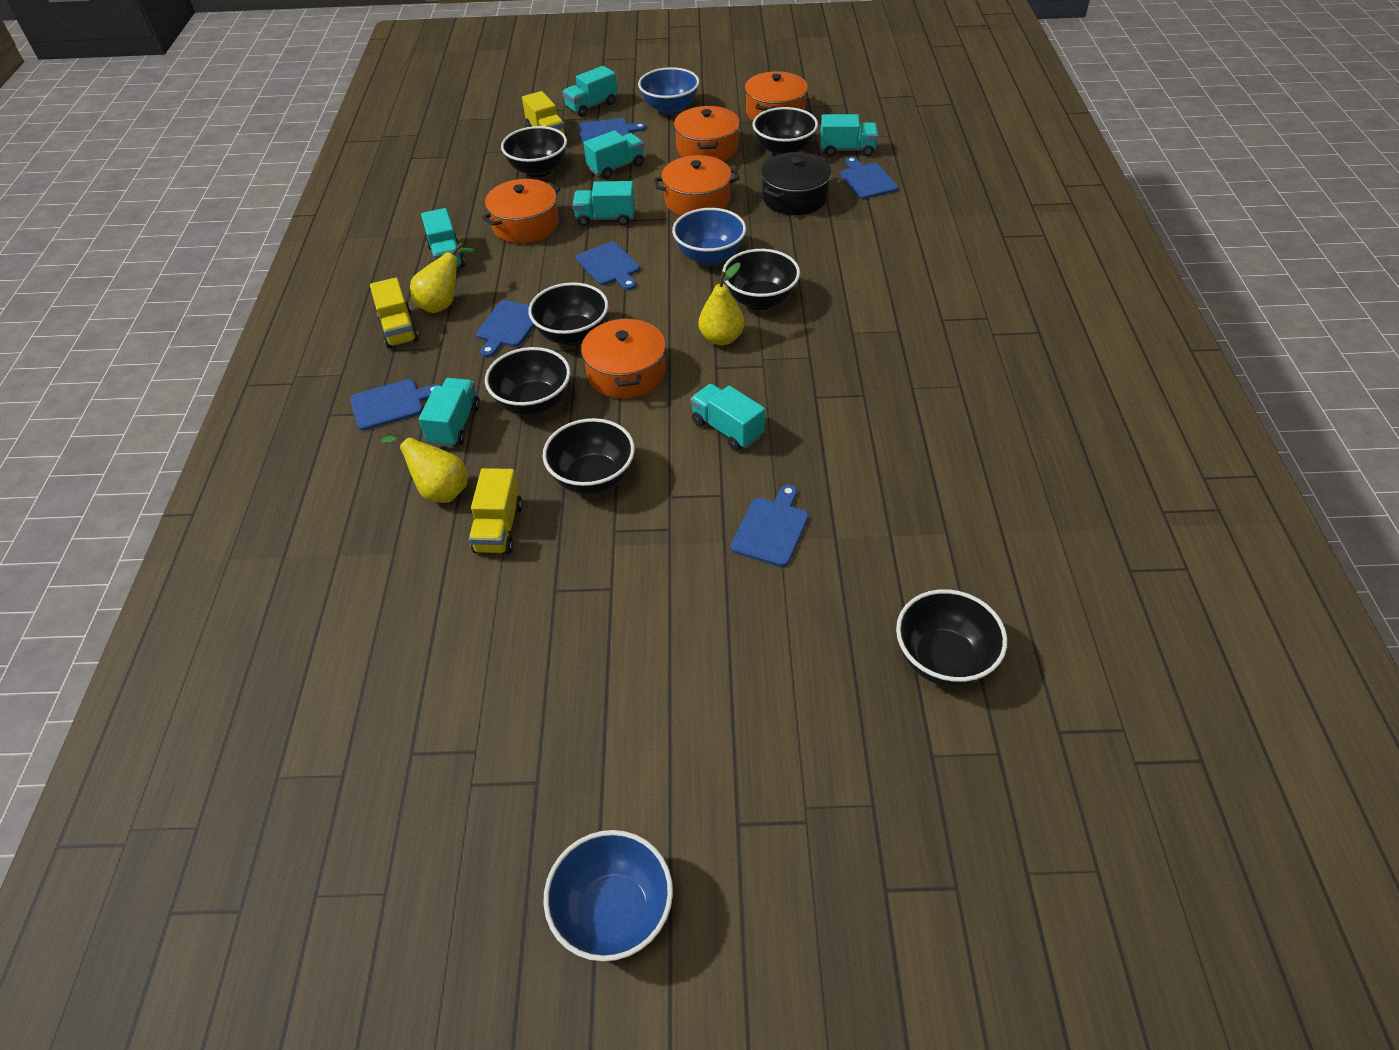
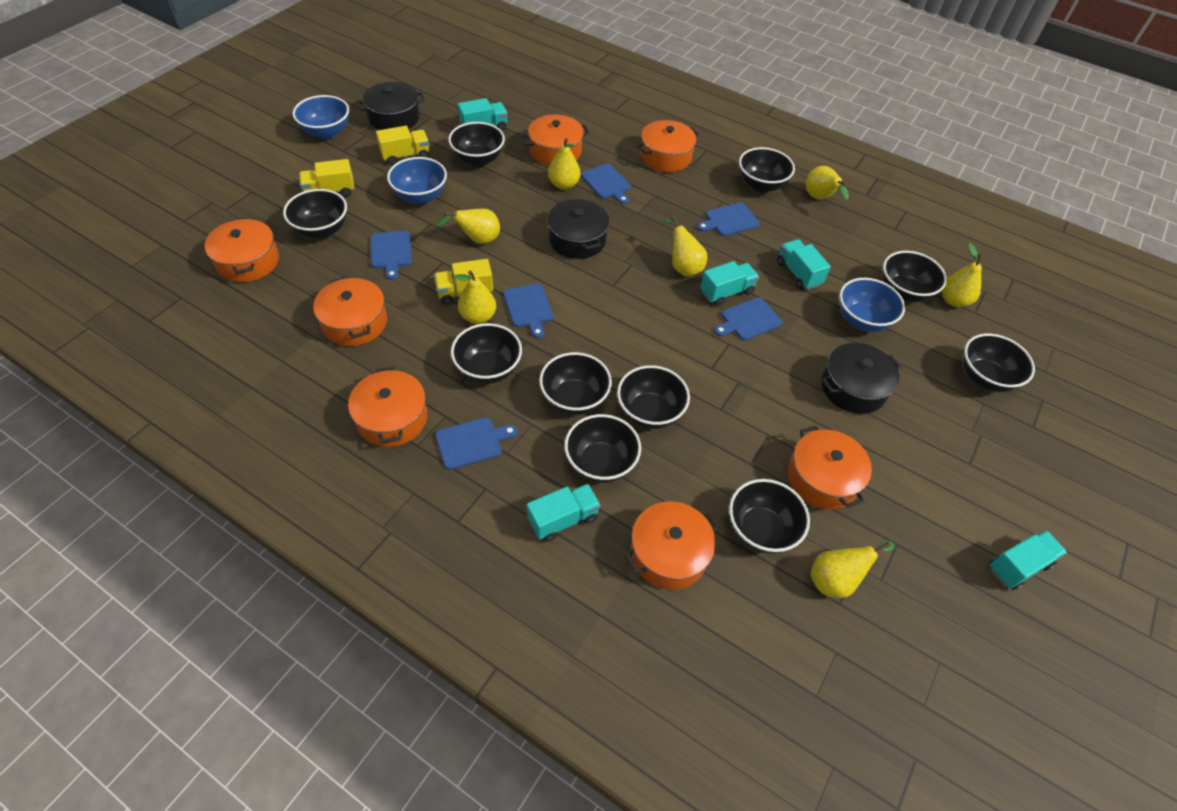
black bowl: [485,347,570,415] [501,126,567,178] [528,282,608,346] [543,418,635,494] [722,249,800,310] [753,107,818,156] [896,589,1007,686] = 7 -> [283,189,347,239] [448,122,505,167] [451,323,522,384] [539,352,612,415] [564,414,641,483] [617,365,690,429] [729,479,810,554] [739,147,795,193] [883,251,947,302] [963,333,1035,392] = 10
black pot: [761,152,832,215] = 1 -> [357,82,425,130] [547,199,609,259] [821,343,901,414] = 3
orange pot: [482,179,560,243] [581,317,666,399] [654,155,740,216] [674,106,740,161] [745,71,808,121] = 5 -> [205,218,279,282] [313,276,387,346] [348,367,427,447] [522,114,589,166] [625,501,719,589] [637,120,699,172] [788,426,872,509] = 7
turquoise truck: [419,378,480,447] [421,208,465,267] [562,66,617,117] [573,181,635,226] [584,130,644,179] [690,384,765,451] [820,114,878,157] = 7 -> [458,98,508,130] [527,484,601,542] [700,261,759,306] [777,239,831,290] [989,530,1067,590] = 5
yellow pear: [381,429,468,503] [410,242,475,313] [699,263,744,345] = 3 -> [435,209,500,244] [454,270,496,324] [548,138,580,190] [663,216,707,277] [806,166,849,200] [811,541,895,598] [942,243,982,307] = 7

